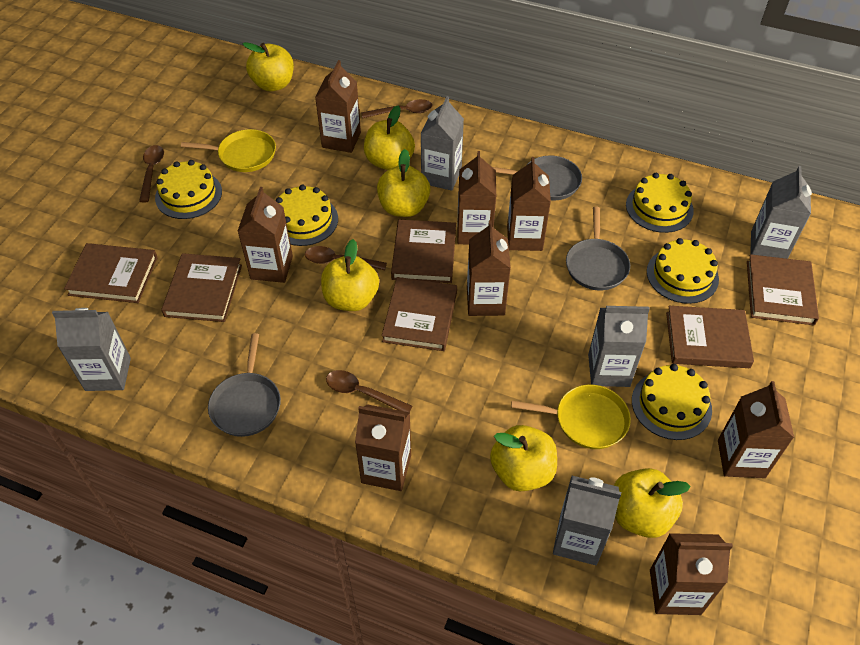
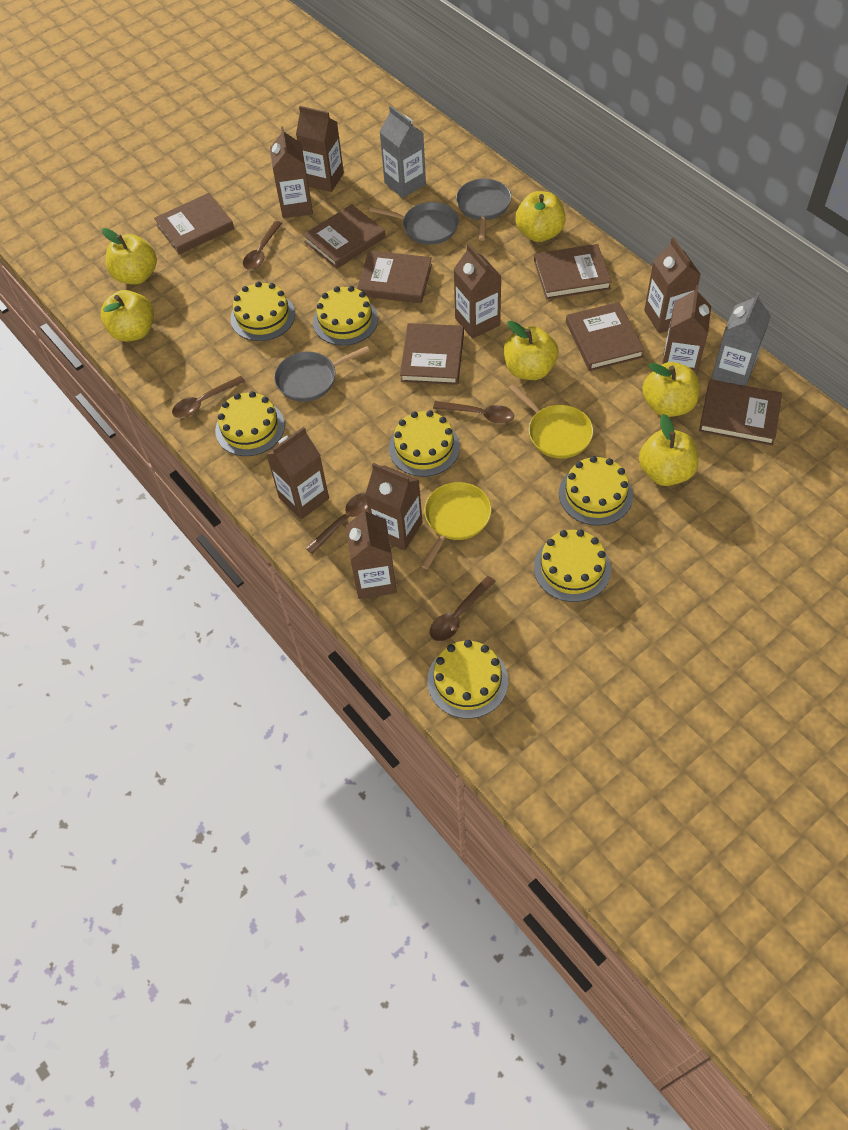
brown book: [64,243,158,303] [161,253,242,322] [382,277,457,351] [391,220,456,283] [666,306,754,368] [747,254,819,325] = 6 -> [154,193,234,255] [303,204,385,269] [357,251,432,303] [400,323,464,385] [534,244,612,300] [566,302,645,371] [699,380,782,446] = 7
brown spoon: [139,145,164,202] [305,246,387,270] [326,370,412,412] [361,99,433,118] = 4 -> [172,376,245,418] [243,221,282,270] [306,493,368,554] [430,576,496,642] [433,401,514,424] = 5
grey carton: [52,308,131,391] [420,96,464,191] [553,476,621,565] [588,306,650,387] [750,166,812,259] = 5 -> [380,106,426,198] [711,292,771,386] = 2
yellow cake: [155,160,222,219] [276,185,338,246] [626,173,694,233] [632,364,712,440] [647,238,719,304] = 5 -> [215,391,285,456] [230,281,295,341] [313,286,378,346] [389,410,460,477] [427,640,508,719] [534,529,611,602] [559,456,633,526] = 7

